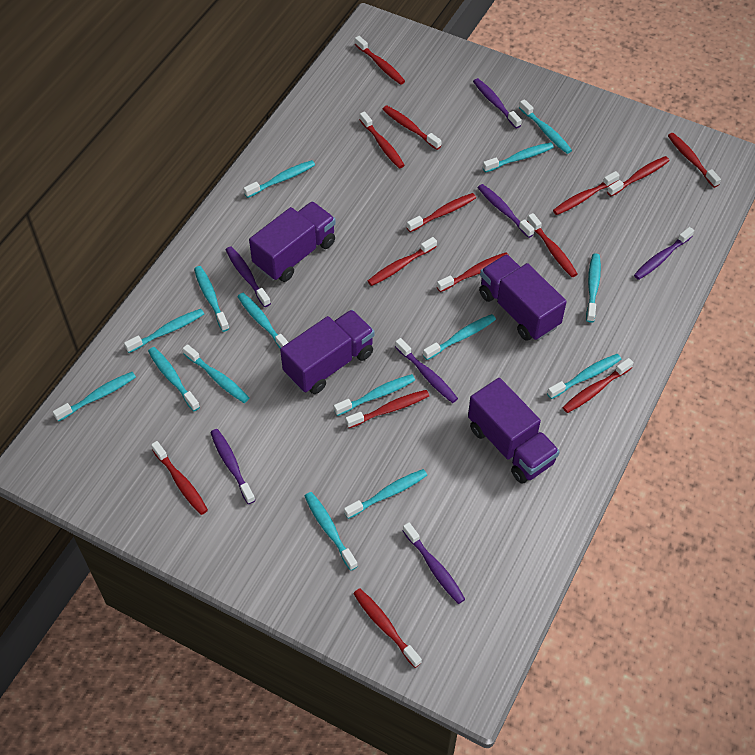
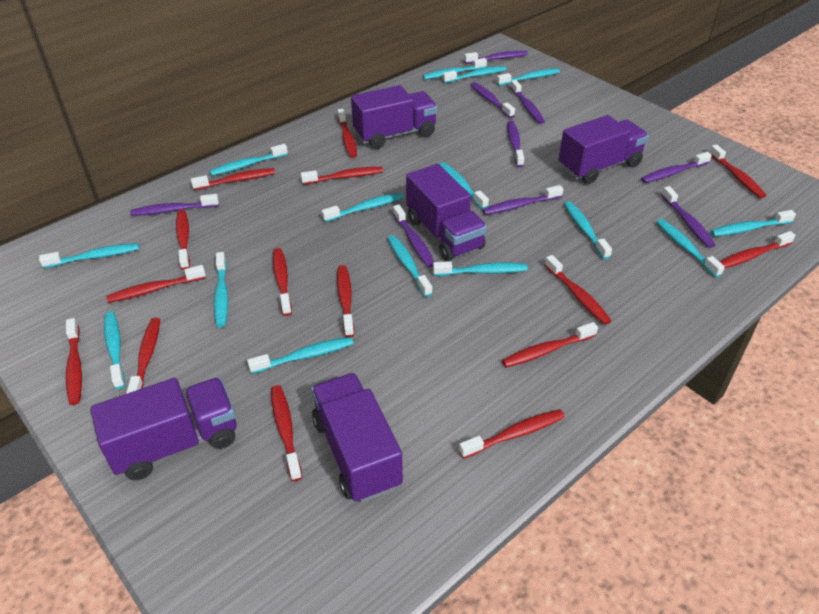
purple toothbrush: [210,429,255,504] [226,246,271,307] [395,338,458,403] [403,522,465,604] [473,78,522,128] [478,184,535,238] [634,227,694,280] = 7 -> [130,194,219,216] [393,205,434,267] [464,51,528,64] [471,82,515,118] [482,185,563,215] [507,121,524,167] [510,80,545,124] [641,152,712,183] [662,186,715,248] = 9
purple truck: [249,201,336,282] [280,310,374,394] [468,378,560,483] [479,254,567,341] = 4 -> [91,378,236,480] [311,373,403,503] [351,85,438,149] [406,164,487,261] [559,115,649,184] = 5
red toothbrush: [151,441,208,515] [345,390,429,428] [353,588,422,668] [355,36,405,85] [360,111,405,169] [368,237,437,286] [382,105,441,150] [407,193,476,232] [437,252,509,292] [527,213,577,277] [553,171,620,215] [562,358,633,413] [607,156,670,197] [668,133,721,188] = 14 -> [66,318,82,405] [106,265,206,303] [126,318,160,394] [176,210,190,270] [191,168,275,190] [271,385,302,481] [273,248,292,316] [301,167,383,185] [337,265,354,337] [338,109,357,158] [459,409,565,459] [502,322,598,368] [545,255,611,325] [709,144,766,198] [720,231,796,269] = 15

